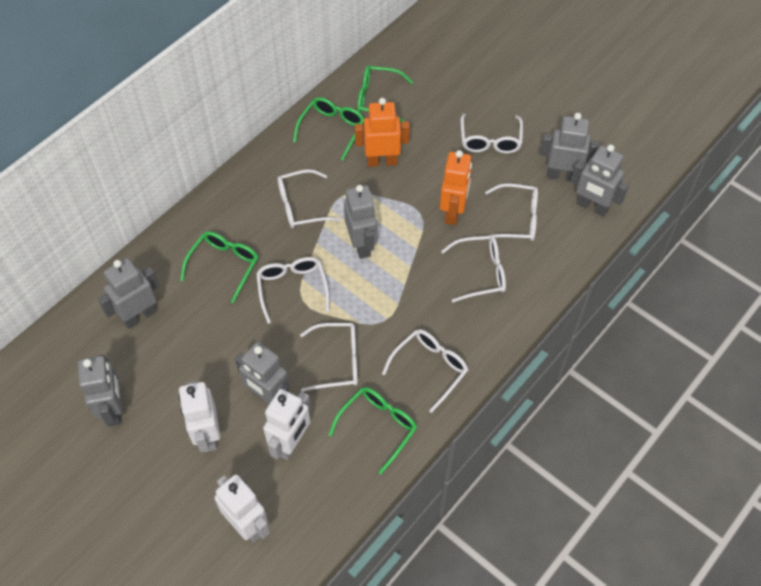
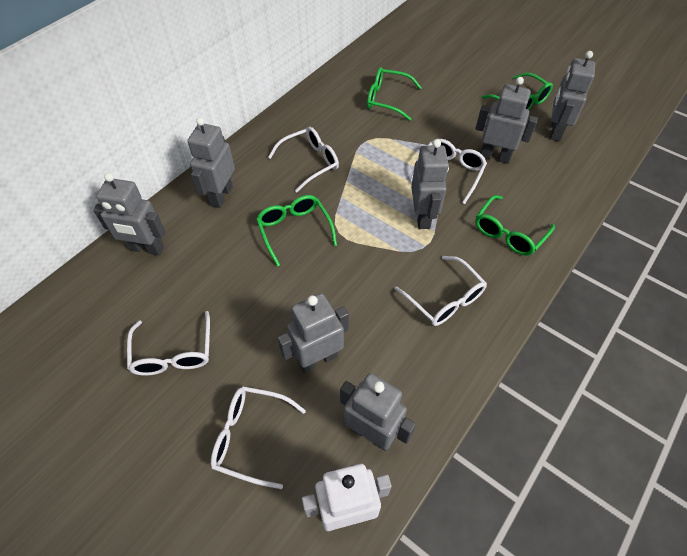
grey robot: [78,355,122,426] [98,258,159,329] [235,342,290,404] [344,185,377,259] [540,113,599,182] [570,144,629,217] = 6 -> [93,173,165,255] [188,117,235,208] [278,293,349,373] [340,373,416,451] [411,139,449,229] [475,77,538,164] [550,51,595,141] = 7
orange robot: [355,98,410,167] [440,150,472,225] = 2 -> none = 0
white glasses: [256,257,329,324] [277,169,341,228] [300,323,358,392] [382,329,468,413] [441,236,506,302] [461,114,523,153] [483,184,538,241] = 7 -> [127,311,210,376] [211,386,306,489] [268,127,339,192] [394,256,487,326] [410,139,487,204] = 5
white robot: [179,381,220,452] [214,475,270,542] [263,389,310,460] = 3 -> [302,464,392,531] = 1

